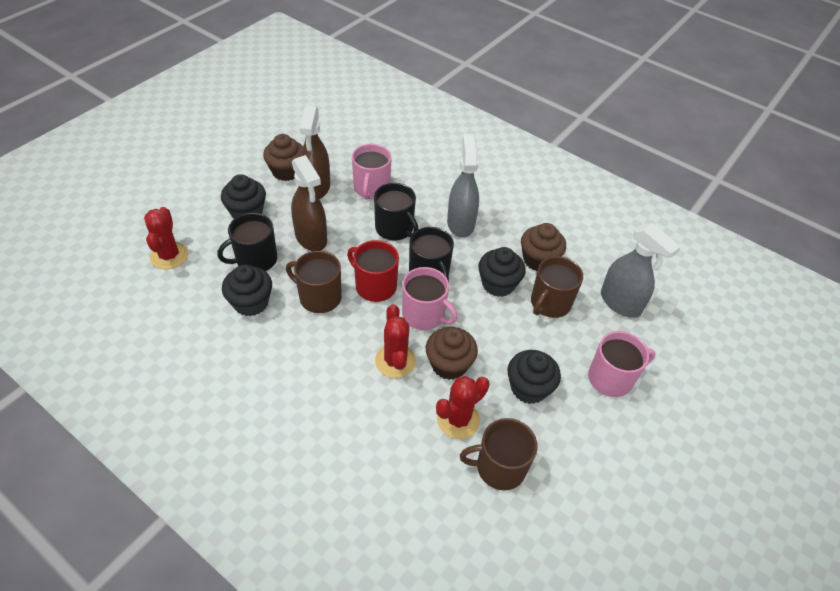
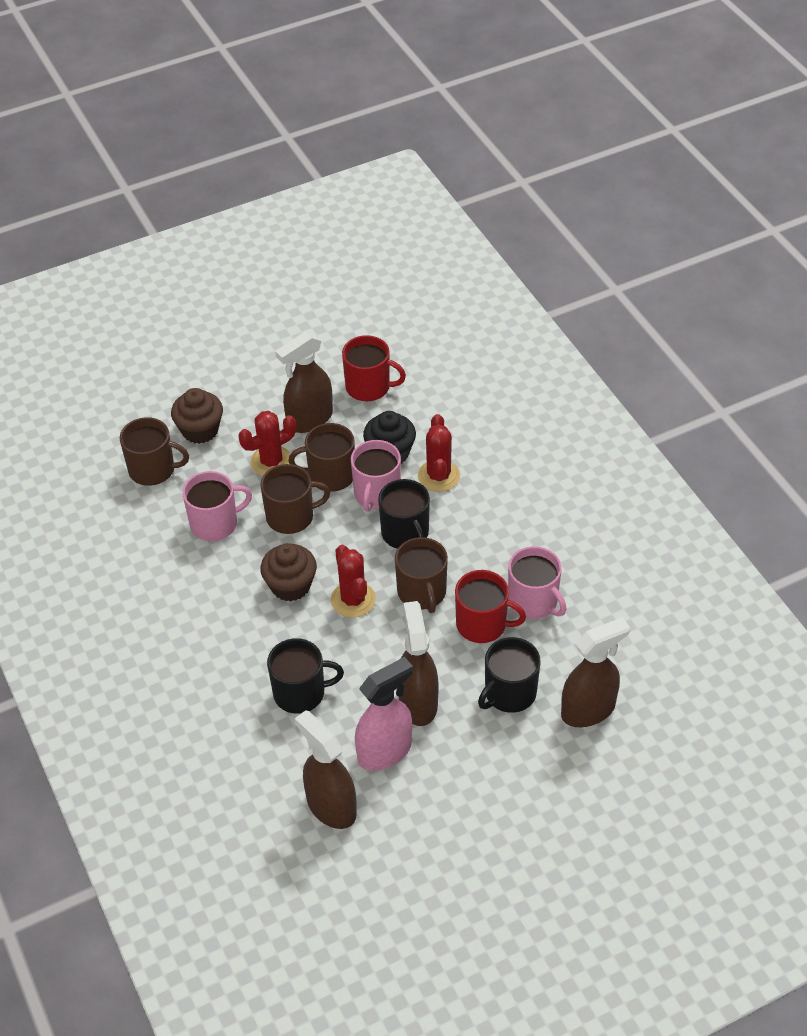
black cupcake: [221,174,266,219] [222,265,272,316] [478,247,526,297] [508,350,561,404] = 4 -> [363,411,416,464] = 1
brown cupcake: [263,134,303,181] [426,327,478,380] [521,223,566,271] = 3 -> [171,388,223,444] [260,543,317,601] = 2
brown mug: [286,251,342,313] [460,418,538,490] [531,256,583,318] = 3 -> [120,417,189,486] [260,464,330,534] [288,423,355,492] [395,537,448,613] = 4
brown spray bottle: [291,155,327,251] [299,106,330,199] = 2 -> [275,332,333,433] [295,710,357,829] [399,601,439,726] [561,617,630,727] = 4
grey spray bottle: [447,134,479,238] [601,223,681,318] = 2 -> none = 0
pink spray bottle: none = 0 -> [355,657,413,771] = 1
red mug: [347,240,399,302] = 1 -> [342,335,406,401] [455,570,526,643] = 2

